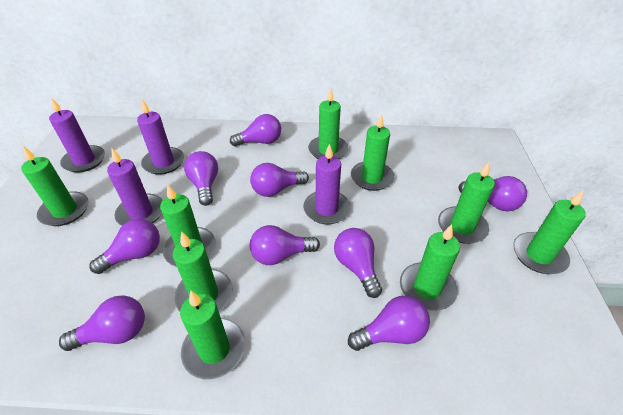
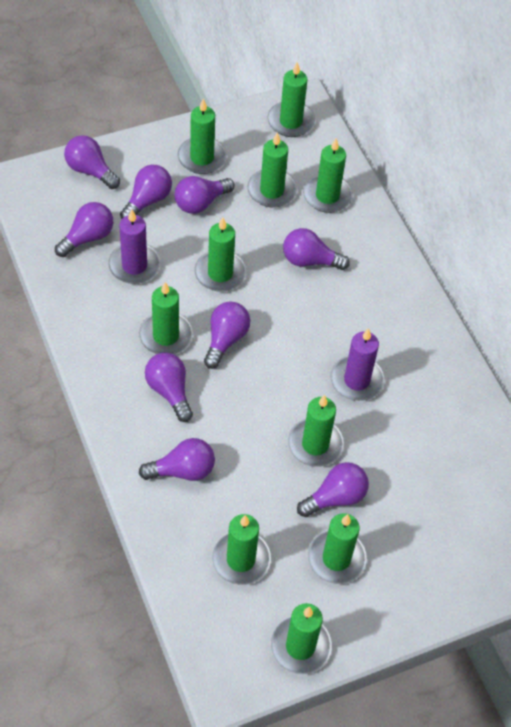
green candle: [21,146,89,226] [160,184,216,267] [173,231,233,311] [180,291,246,380] [308,88,348,159] [351,113,394,191] [400,224,460,311] [438,162,495,244] [513,190,586,274] = 9 -> [139,282,193,354] [178,98,227,174] [195,218,247,292] [211,514,271,585] [248,132,297,207] [268,62,315,137] [270,603,332,674] [288,395,344,467] [303,138,353,213] [308,513,367,584] = 10
purple candle: [49,98,105,173] [107,148,163,226] [137,99,184,175] [303,144,351,225] = 4 -> [108,210,161,284] [330,328,385,401] = 2

